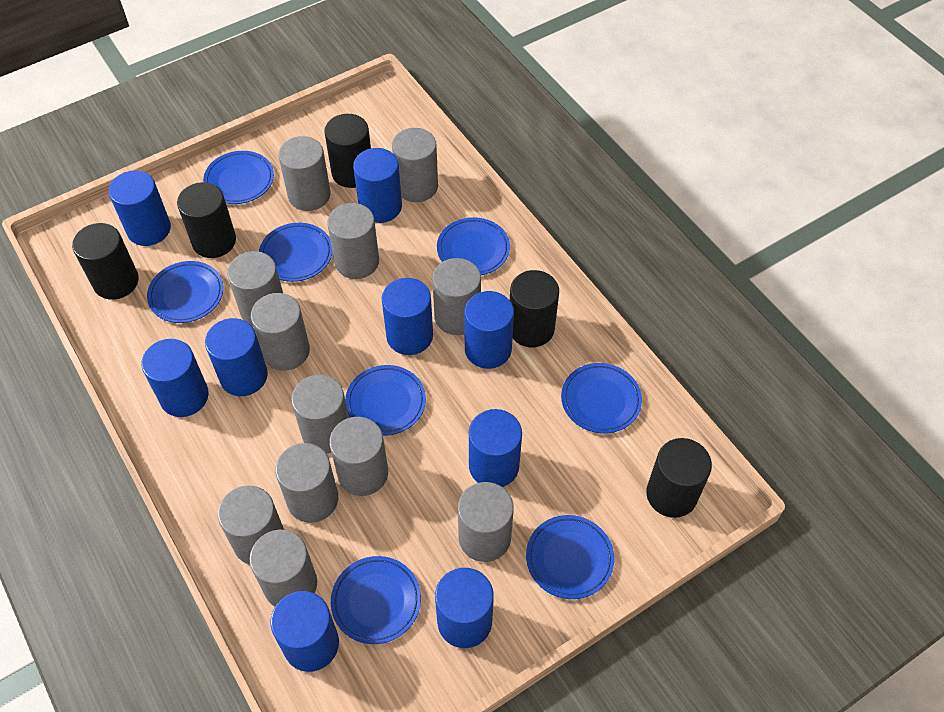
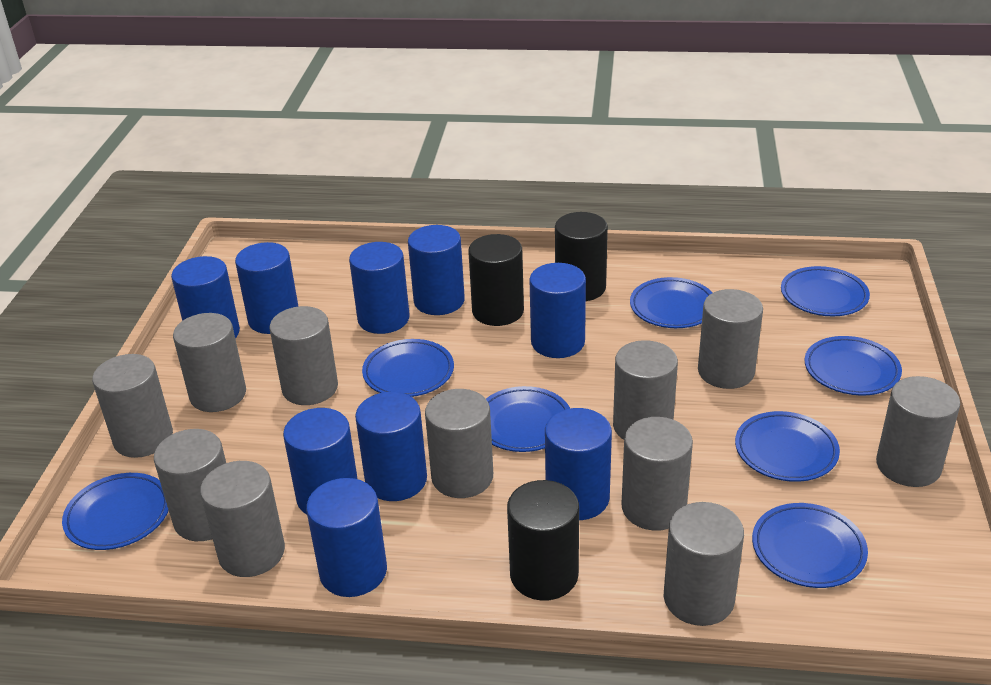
black cylinder: [72,223,139,300] [177,182,236,258] [324,114,371,188] [510,270,559,347] [646,438,712,518] = 5 -> [468,234,524,326] [507,480,579,601] [555,212,608,301] = 3
grey cylinder: [218,486,284,565] [227,251,283,327] [249,530,317,606] [251,293,310,371] [275,443,338,523] [279,136,331,211] [291,375,349,454] [327,203,379,279] [329,417,388,496] [392,128,438,202] [432,258,481,335] [458,482,514,562] = 12 -> [92,354,173,458] [154,429,226,541] [173,313,246,412] [200,461,285,577] [270,306,338,405] [425,389,493,498] [613,340,678,440] [621,417,693,531] [664,502,744,626] [698,289,763,389] [876,376,960,487] = 11

